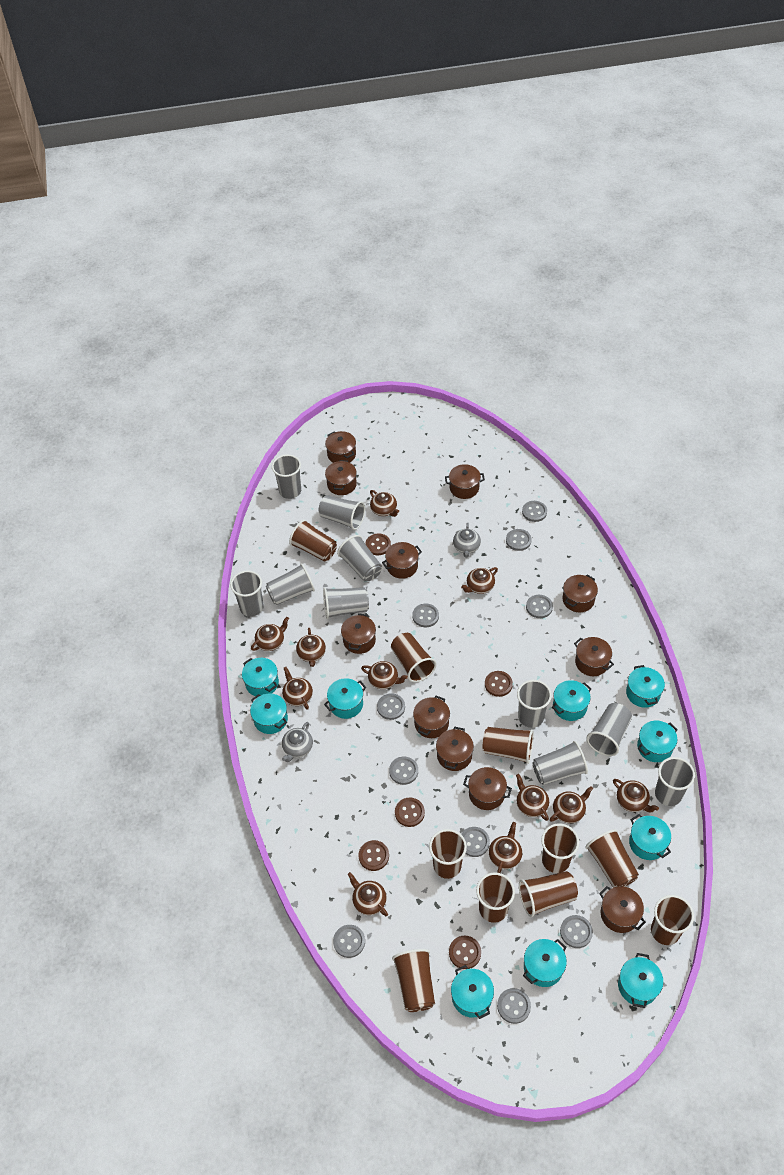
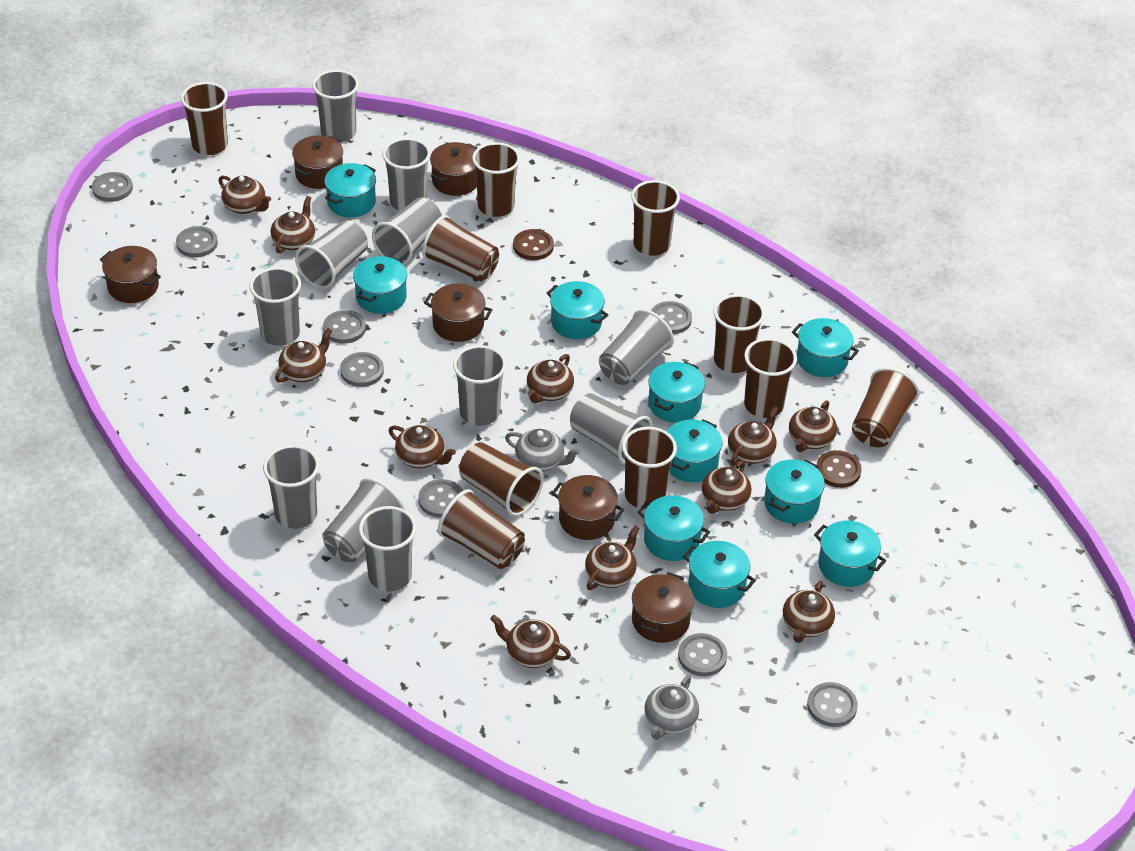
brown button: [359,840,389,871] [365,533,391,556] [395,797,425,827] [449,936,481,969] [485,671,513,697] = 5 -> [513,229,554,260] [817,450,862,488] = 2
brown pot: [325,431,356,463] [325,460,357,495] [341,613,376,654] [382,542,422,579] [413,696,450,738] [436,727,474,771] [445,464,485,499] [463,767,512,810] [562,575,598,612] [574,637,614,676] [599,886,646,933] = 11 -> [100,246,161,303] [292,135,343,189] [424,283,492,342] [430,142,477,196] [552,475,624,540] [632,572,694,643] = 6
grey button: [333,925,365,958] [377,693,405,720] [389,757,418,785] [412,604,439,627] [461,827,490,857] [497,988,531,1024] [506,529,532,551] [522,501,547,522] [526,595,553,618] [560,915,593,948] = 10 -> [92,172,133,202] [176,226,218,258] [323,310,366,344] [340,352,384,387] [418,479,463,518] [651,301,692,334] [678,633,727,676] [807,682,858,727] = 8
grey cup: [230,570,264,617] [266,563,315,605] [272,454,301,499] [319,495,365,530] [323,587,369,619] [337,535,382,582] [517,680,552,728] [532,741,588,785] [586,703,632,756] [655,757,695,806] = 10 -> [250,267,301,346] [263,445,319,529] [295,220,368,289] [312,70,359,142] [322,478,405,562] [359,506,416,591] [372,197,442,264] [383,138,431,211] [453,345,506,426] [570,393,653,464] [599,309,674,385] = 11

